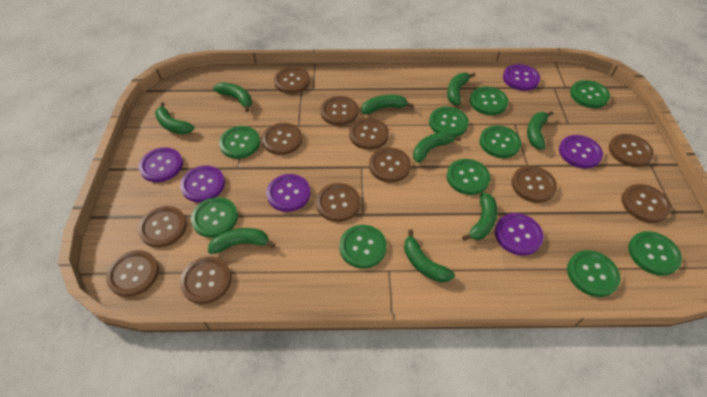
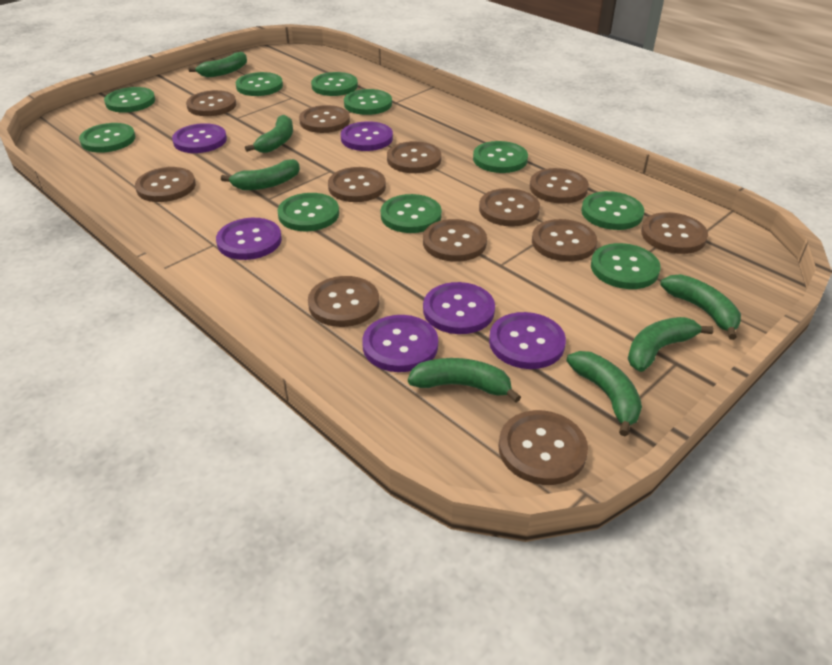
green banana: [155,102,194,134] [208,228,275,254] [213,83,252,112] [362,95,414,114] [404,229,455,282] [413,132,461,163] [447,73,475,105] [462,192,498,241] [527,111,553,150] = 9 -> [188,52,247,77] [221,159,300,190] [245,115,293,153] [408,358,521,403] [566,351,642,437] [628,317,714,372] [660,274,741,340] = 7

